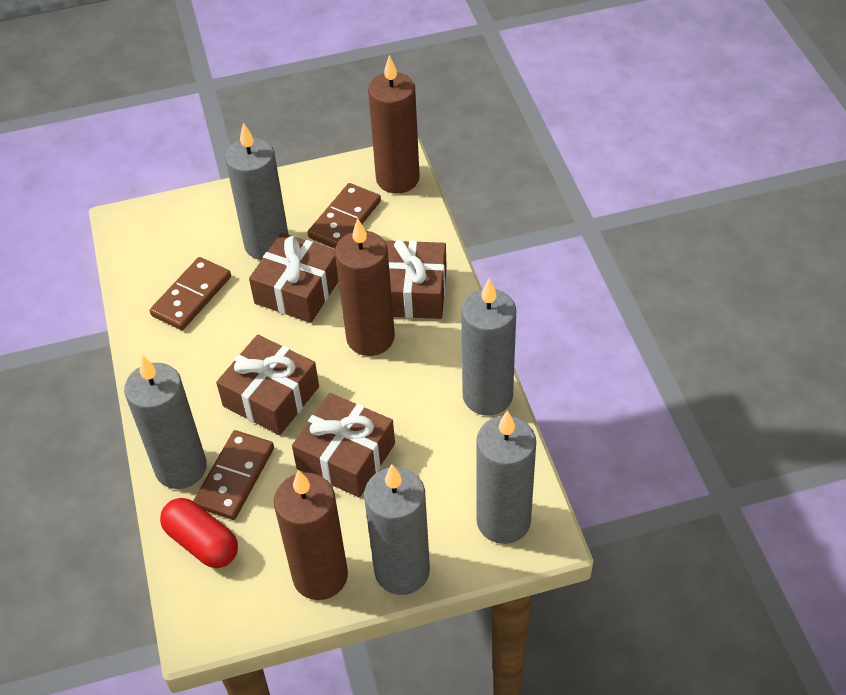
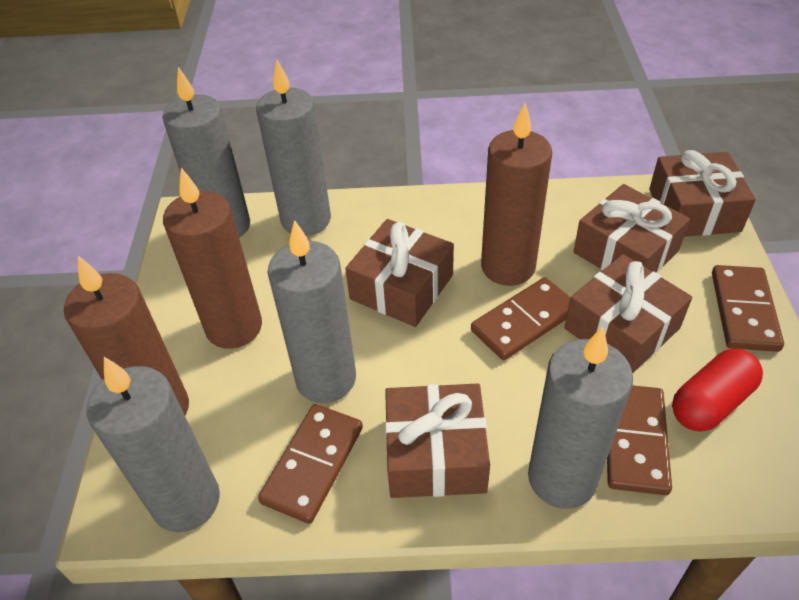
brown domino: [150,257,231,330] [193,430,274,520] [307,183,381,249] = 3 -> [258,404,363,524] [471,277,571,360] [607,385,672,495] [712,265,784,352] = 4
brown gift: [216,334,319,435] [249,233,339,323] [292,393,395,498] [385,240,447,319] = 4 -> [345,219,454,327] [385,384,490,498] [564,254,692,374] [573,184,690,273] [649,150,756,237] = 5

